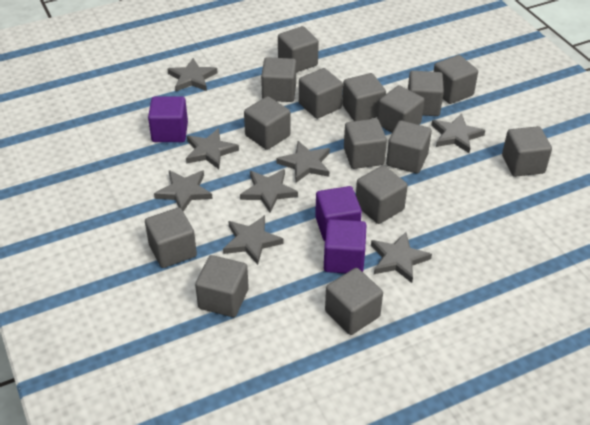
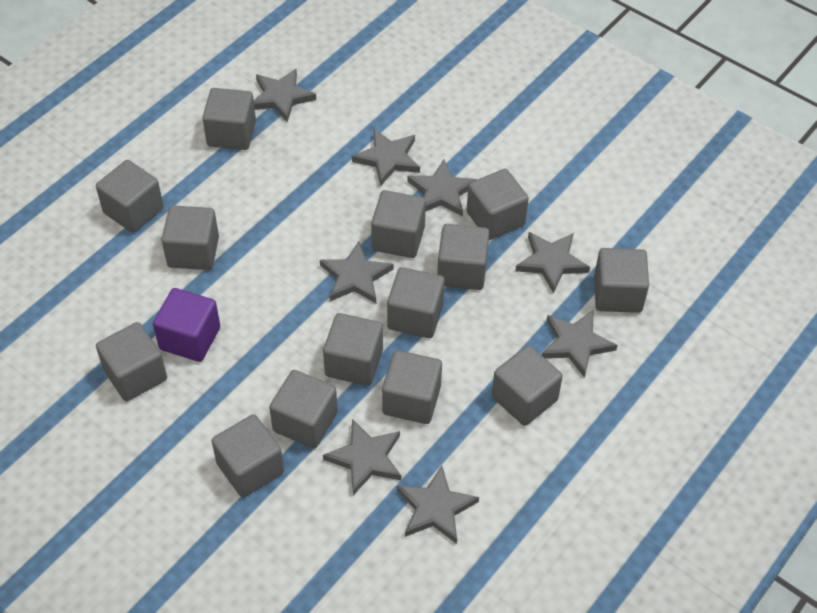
grey cube: [145,207,197,268] [195,255,249,317] [244,96,290,150] [261,57,296,102] [278,26,319,73] [299,68,343,119] [325,268,383,335] [342,73,386,121] [344,119,387,169] [356,165,408,224] [377,85,424,133] [386,120,432,174] [408,71,444,116] [434,55,478,104] [502,126,552,177] = 15 -> [96,160,164,233] [96,322,167,401] [161,205,219,270] [202,88,256,150] [212,414,284,497] [269,370,338,449] [323,313,383,386] [371,190,426,258] [382,350,442,424] [387,267,445,338] [437,224,490,290] [467,169,529,240] [492,345,563,426] [594,248,649,313] = 14
purple cube: [148,96,188,142] [315,186,362,241] [324,219,366,273] = 3 -> [153,288,220,362] = 1

